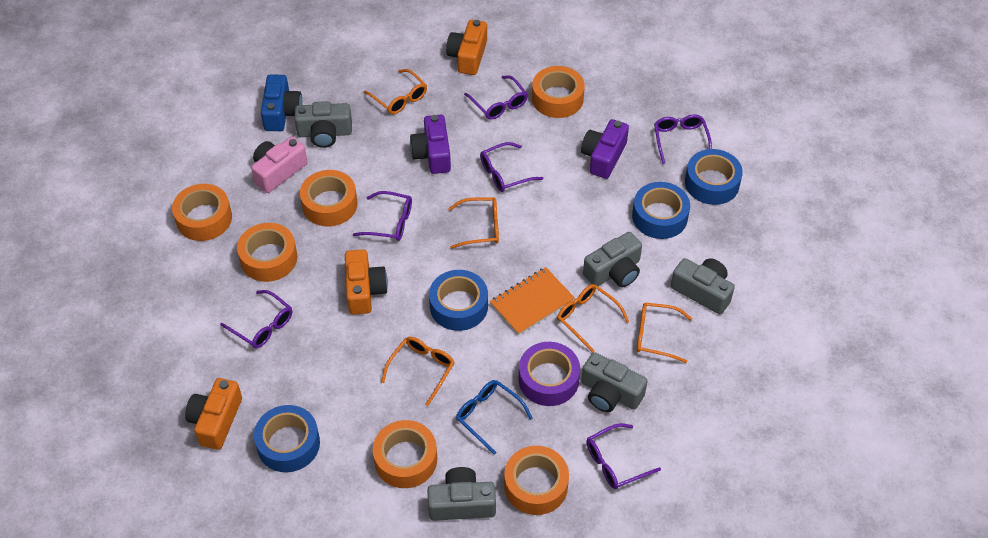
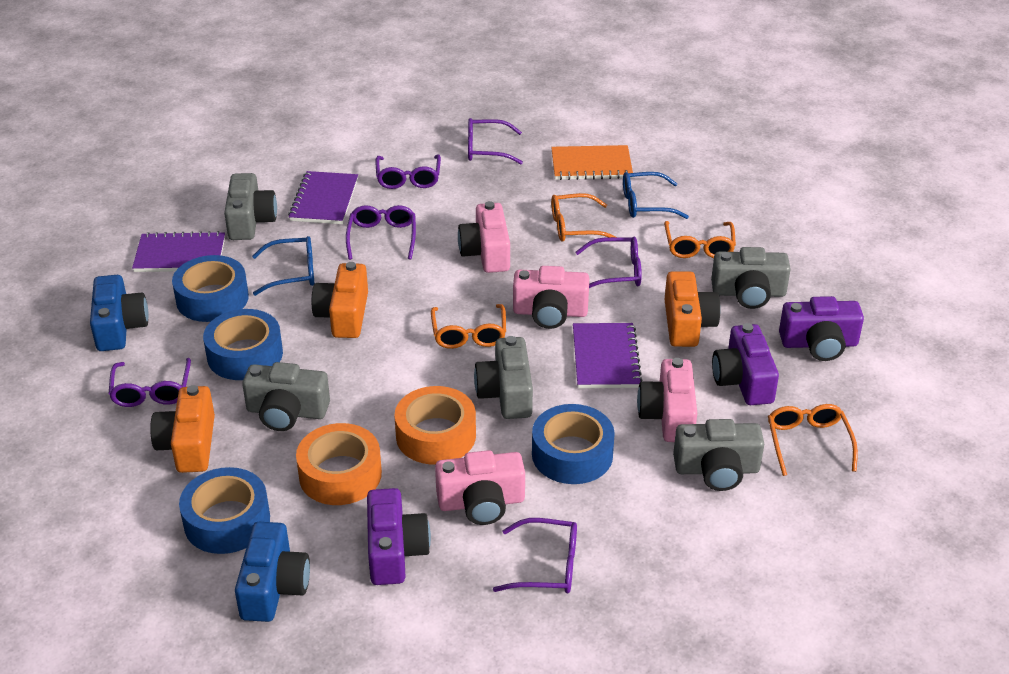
blue camera: [261,75,303,131] = 1 -> [90,275,149,351] [235,522,310,622] = 2
blue glasses: [456,380,533,455] = 1 -> [252,236,314,296] [623,172,689,219] = 2
orange glasses: [363,69,427,114] [381,337,455,406] [448,198,499,249] [557,284,629,353] [636,303,692,363] = 5 -> [431,304,506,349] [551,193,616,242] [664,221,736,258] [768,404,858,476] = 4
orange tape: [172,184,232,241] [237,223,297,282] [300,170,358,226] [373,420,437,488] [504,446,569,515] [532,66,585,118] = 6 -> [296,423,382,505] [394,386,476,465] = 2
pink camera: [251,137,307,193] = 1 -> [435,450,525,525] [458,201,510,273] [513,266,589,329] [637,358,697,442] = 4
purple camera: [410,115,451,174] [581,119,629,179] = 2 -> [367,488,431,585] [712,323,779,405] [779,296,864,361] = 3
purple notebook: none = 0 -> [132,231,225,272] [288,171,358,224] [573,323,642,388] = 3
purple tape: [519,342,580,406] = 1 -> none = 0

